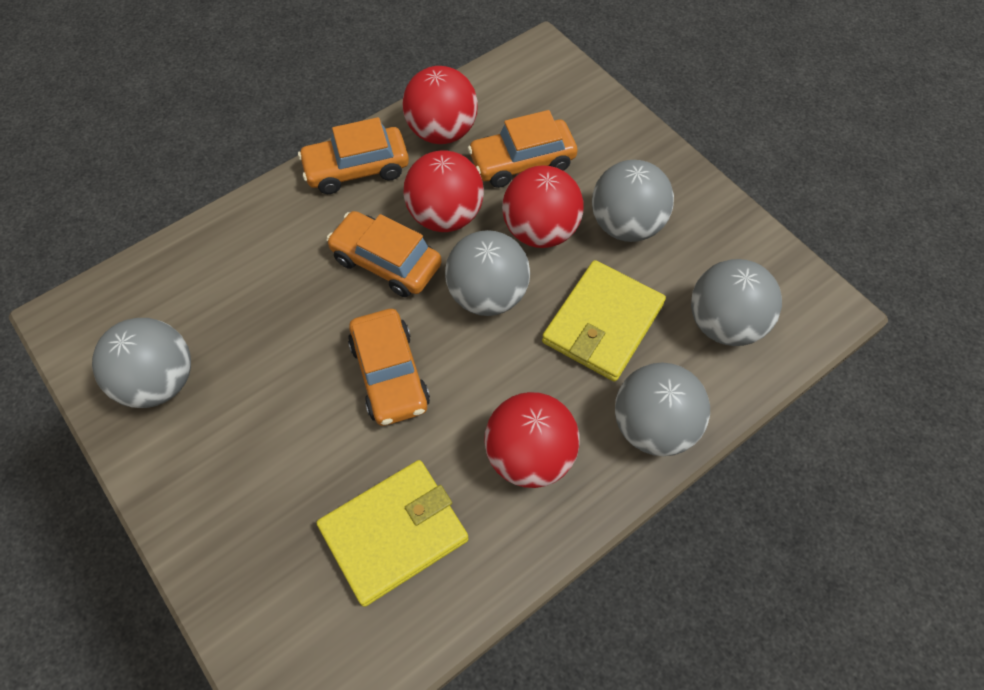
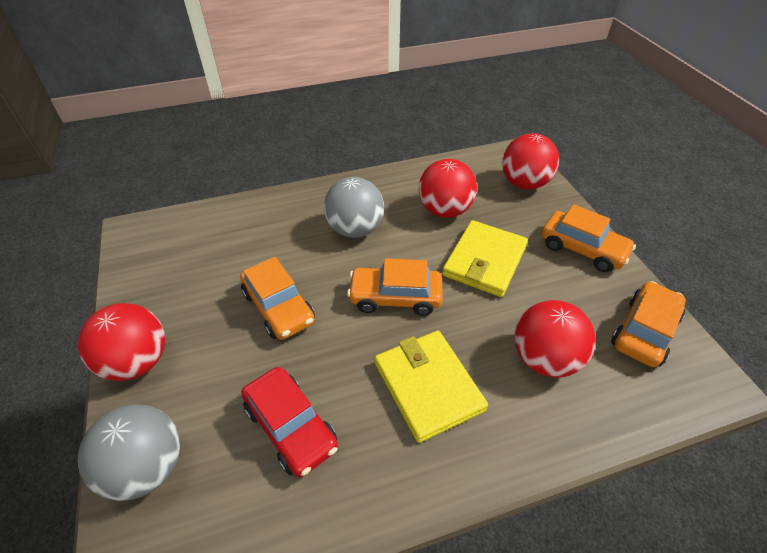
grey ball: [92,318,191,408] [445,230,530,316] [592,160,674,242] [615,363,710,456] [691,259,782,346] = 5 -> [78,404,180,501] [324,177,384,238] = 2
red car: none = 0 -> [241,367,338,477] = 1

